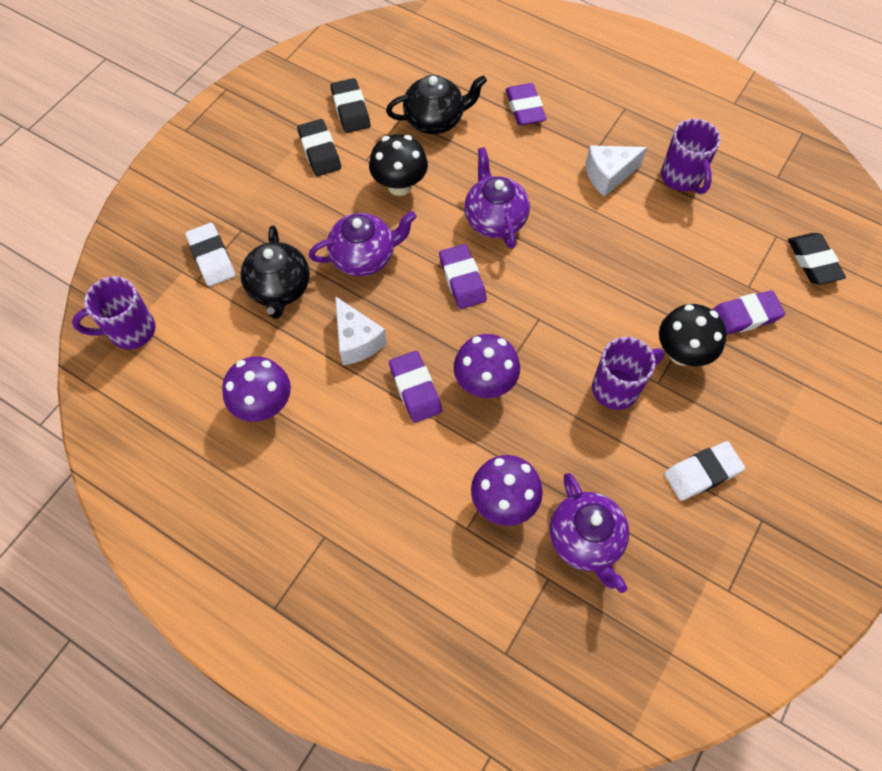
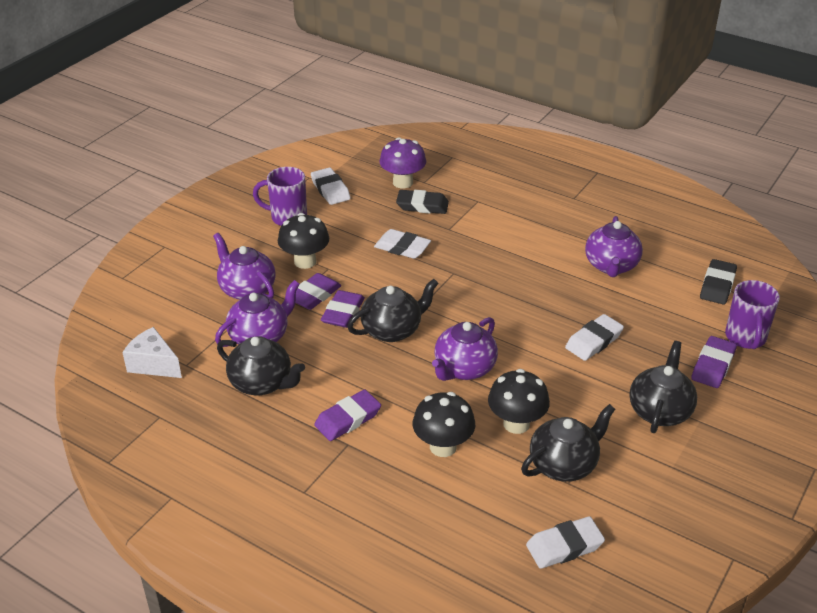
black eraser: [297,119,341,176] [331,78,370,133] [788,233,846,285] = 3 -> [396,190,449,214] [700,259,737,305] = 2
black mushroom: [369,134,428,196] [659,304,726,366] = 2 -> [278,213,329,269] [413,392,475,457] [488,369,550,434] = 3
black teapot: [240,225,310,319] [386,75,487,134] = 2 -> [217,336,305,396] [347,279,439,342] [521,404,615,482] [630,341,697,433] = 4
purple mug: [72,276,155,349] [592,337,664,410] [661,119,721,194] = 3 -> [253,167,307,226] [725,280,780,349] = 2
purple mushroom: [222,356,291,422] [454,334,520,398] [471,455,543,526] = 3 -> [379,137,426,188] = 1
purple teapot: [309,211,417,276] [464,147,530,249] [550,473,629,593] = 3 -> [213,233,276,300] [215,280,300,347] [432,317,498,381] [585,216,643,277] = 4
white cheese: [335,296,387,365] [585,145,647,197] = 2 -> [122,327,182,378] = 1
white eraser: [185,223,235,286] [664,441,745,501] = 2 -> [311,167,351,205] [374,229,431,259] [526,516,605,569] [565,314,624,361] = 4

